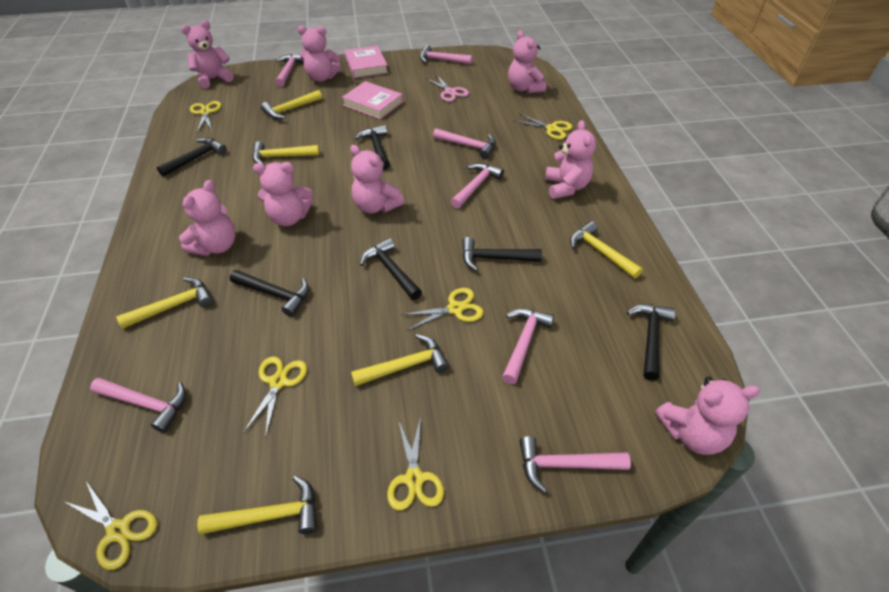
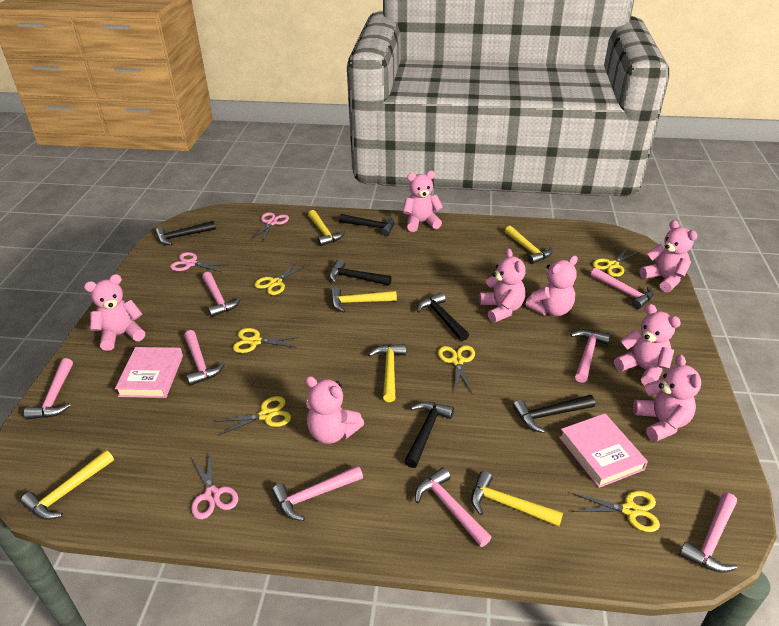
pink hammer: [90,378,186,433] [275,54,304,87] [420,45,473,64] [433,128,496,159] [451,163,504,208] [502,308,554,384] [520,436,631,493] = 7 -> [24,358,73,420] [184,330,225,386] [202,272,241,317] [272,465,363,521] [415,467,491,547] [571,330,610,383] [591,268,654,309] [679,493,737,573] = 8
pink scissors: [426,74,469,102] = 1 -> [170,252,226,272] [191,451,238,519] [250,212,289,241] = 3

